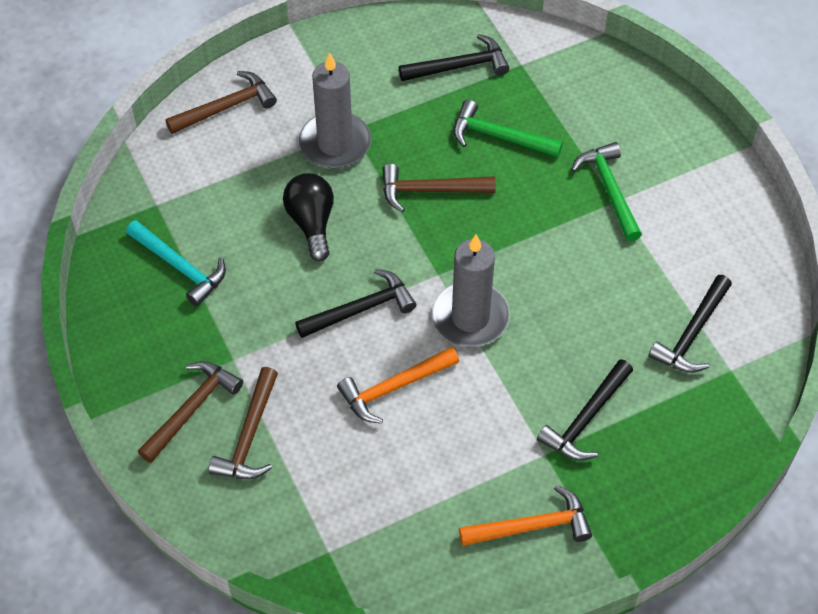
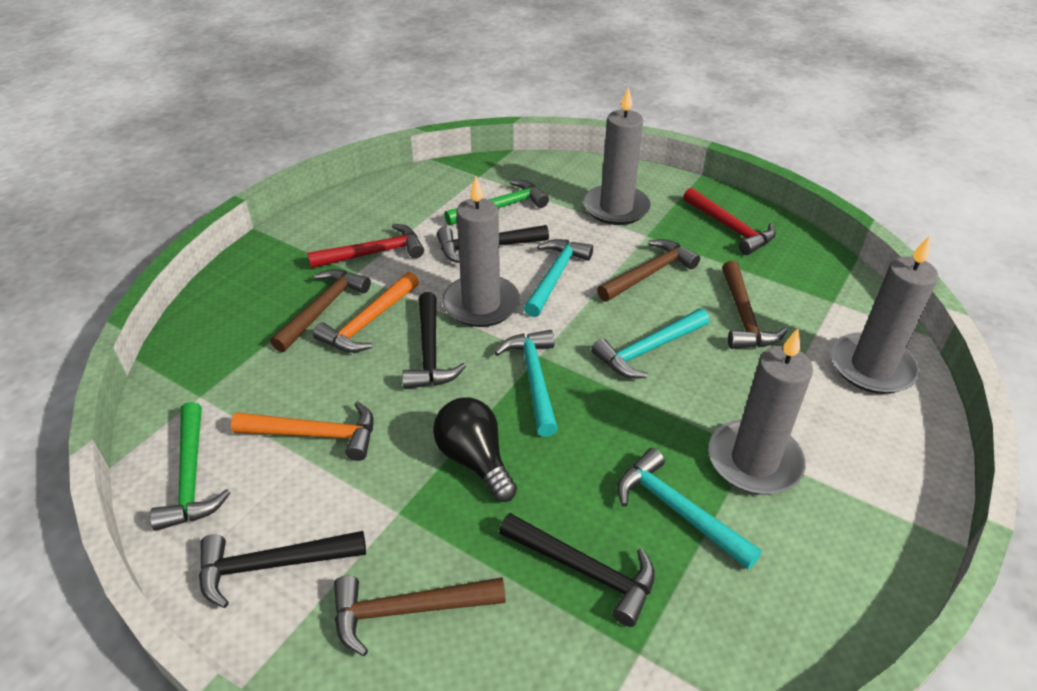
grey candle: [299,52,371,169] [432,235,510,347] = 2 -> [442,177,520,327] [583,87,651,225] [708,329,813,495] [831,235,938,394] = 4
red hammer: none = 0 -> [307,224,424,268] [683,187,776,255] = 2
turquoise hammer: [126,220,226,306] = 1 -> [494,330,558,437] [524,239,593,317] [591,309,709,379] [617,448,762,569] = 4

